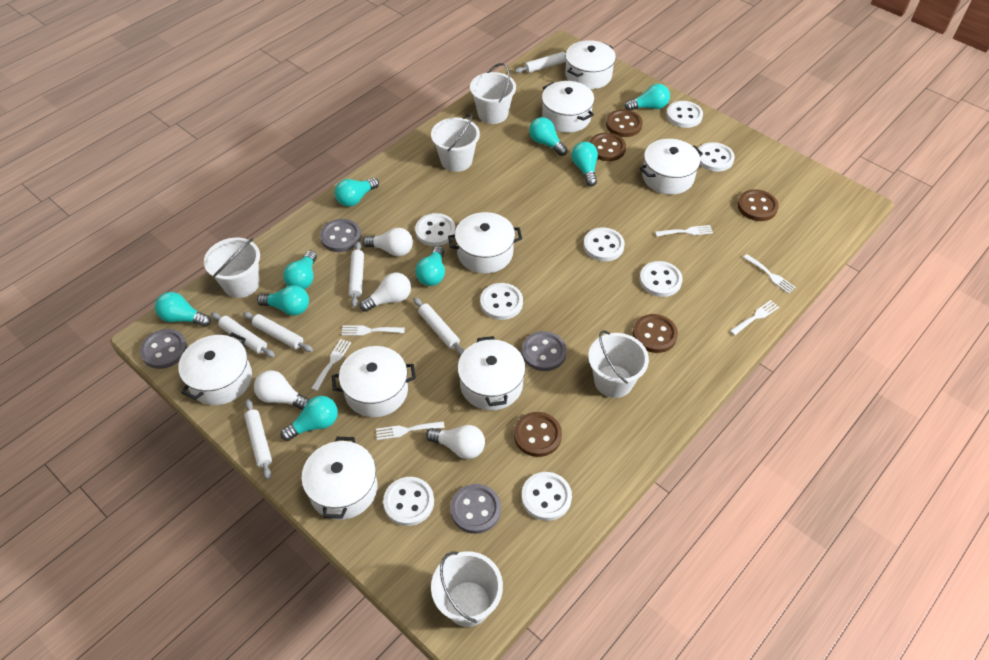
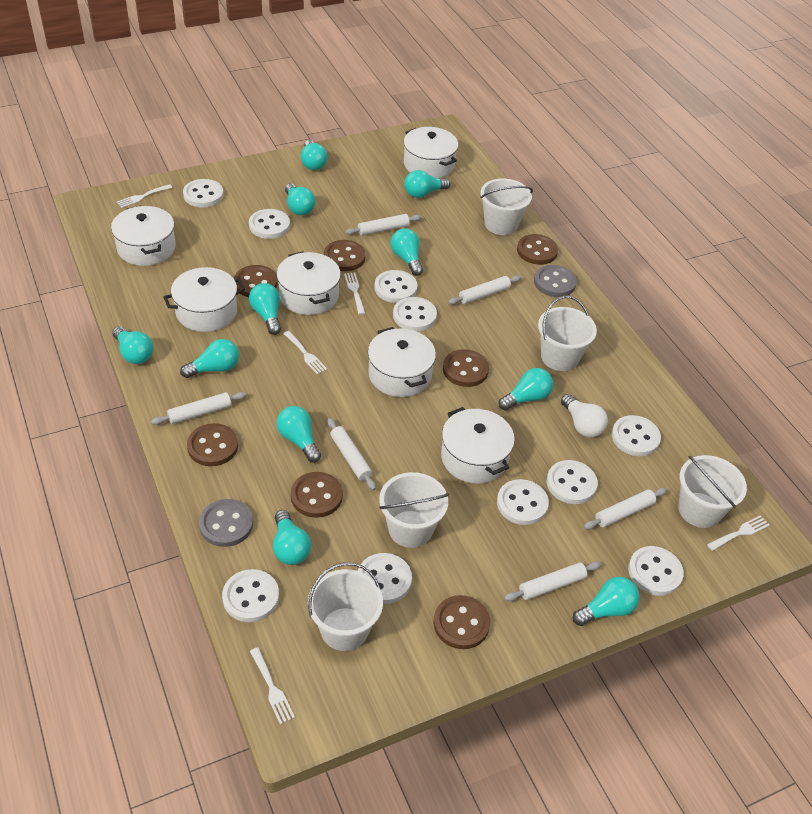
brown button: [514,412,562,457] [589,133,626,161] [606,110,643,137] [633,314,678,353] [738,189,779,221] = 5 -> [187,423,238,466] [234,265,278,297] [291,472,343,518] [324,240,365,271] [433,595,490,649] [443,349,489,387] [517,234,558,265] = 7
grey button: [140,329,187,369] [320,219,361,252] [450,484,501,534] [522,331,567,371] = 4 -> [199,499,253,547] [534,265,577,297] = 2
turquoise light bulb: [155,292,211,327] [257,285,309,316] [280,396,338,441] [283,251,317,290] [335,178,379,207] [415,246,445,286] [529,117,567,156] [571,142,598,186] [624,84,670,111] = 9 -> [112,326,153,364] [180,339,239,378] [249,283,281,335] [273,510,311,565] [277,406,321,463] [285,184,315,215] [301,140,327,170] [391,229,423,276] [404,170,451,198] [499,368,553,410] [573,577,640,626] = 11
white button: [383,477,434,526] [415,213,455,246] [480,283,523,320] [522,472,572,521] [583,228,625,261] [639,261,683,297] [666,101,703,128] [698,142,735,172] = 8 -> [183,179,224,207] [222,569,279,622] [249,209,290,239] [358,553,412,604] [374,270,417,303] [393,297,437,331] [497,479,549,525] [546,460,598,504] [612,415,661,456] [628,546,684,596] = 10
white fork: [311,339,351,391] [341,325,405,336] [376,421,445,440] [655,225,713,236] [730,300,779,335] [743,254,796,294] = 6 -> [117,184,172,208] [250,647,295,724] [283,331,327,374] [344,272,365,315] [707,515,769,551] = 5
white light bulb: [254,370,310,410] [360,272,411,312] [363,228,413,256] [426,425,485,459] = 4 -> [561,394,608,437] = 1
white pot: [178,333,252,405] [301,437,377,520] [332,346,416,417] [448,212,522,274] [457,336,526,410] [542,81,594,133] [565,40,616,89] [640,139,703,195] = 8 -> [111,205,176,266] [163,267,245,332] [277,251,341,315] [368,327,436,397] [404,127,458,178] [441,407,515,484] = 6

